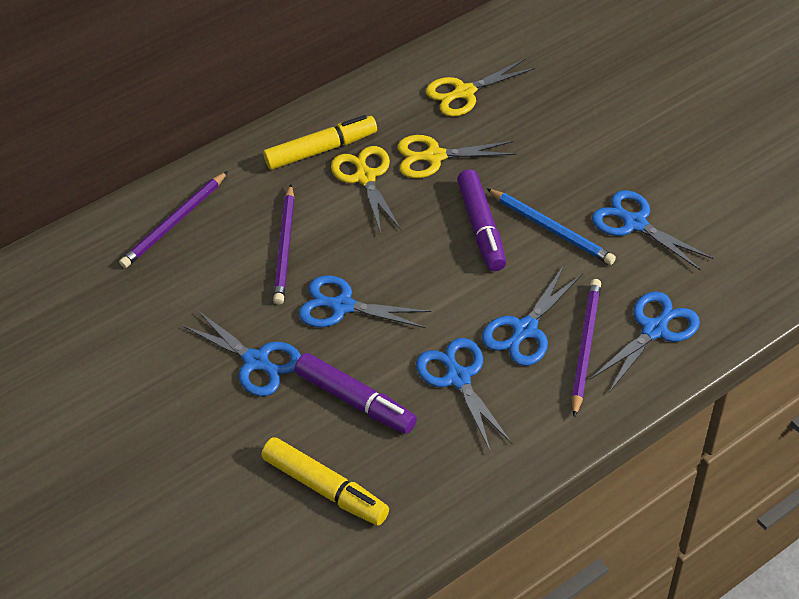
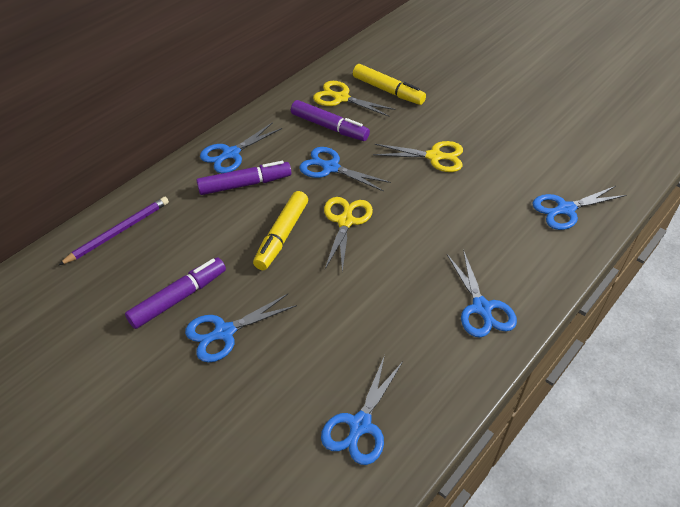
blue pencil: [486,188,616,265] = 1 -> none = 0
purple marker: [295,353,417,434] [457,169,506,271] = 2 -> [125,257,226,329] [196,161,291,195] [291,100,370,141] = 3
purple pencil: [119,171,228,268] [273,184,294,305] [571,279,601,418] = 3 -> [59,197,169,265] = 1

